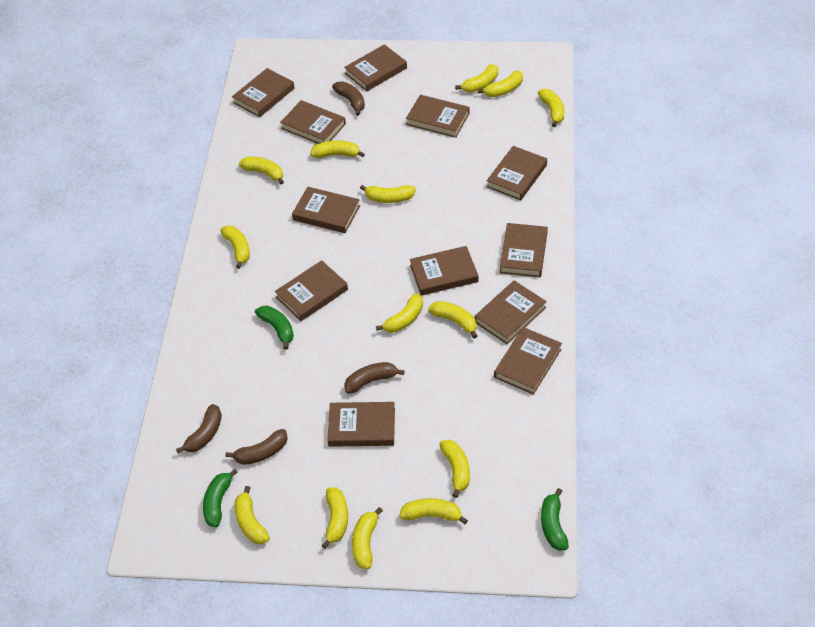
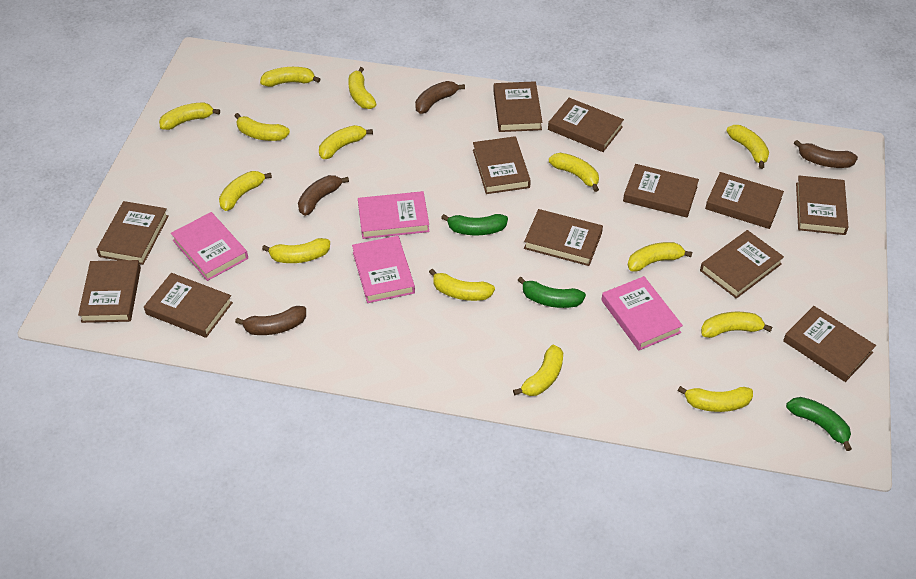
pink book: none = 0 -> [171,212,248,281] [352,236,415,303] [358,191,429,239] [601,276,683,350] = 4

